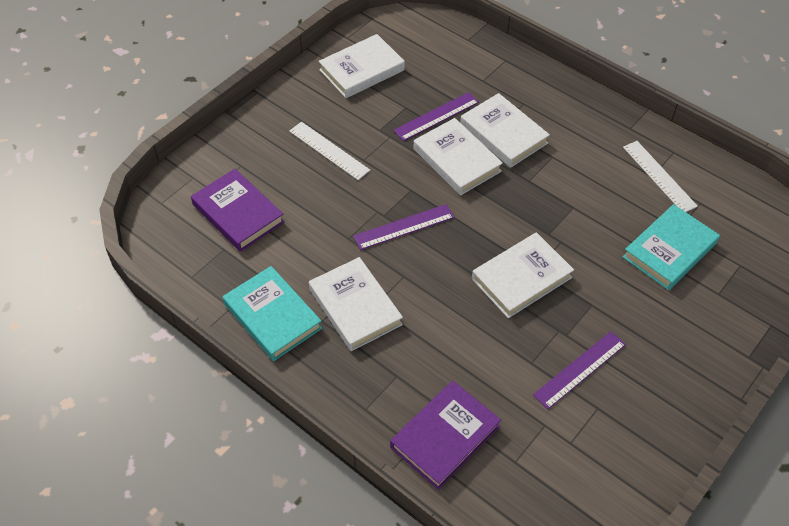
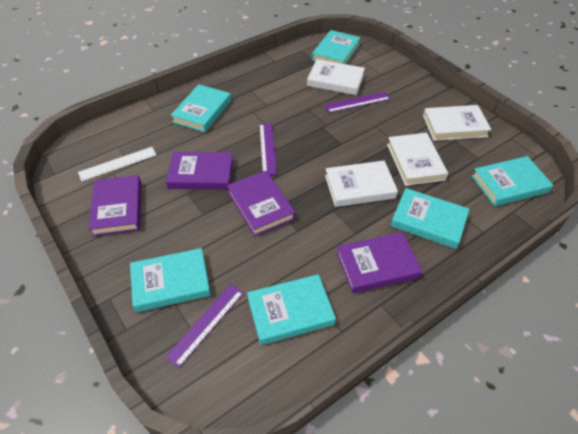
purple book: [191,169,284,252] [390,381,501,490] = 2 -> [89,175,141,237] [166,151,233,190] [227,171,296,236] [337,232,422,293] = 4
turquoise book: [223,266,322,361] [623,204,720,290] = 2 -> [130,248,211,312] [171,84,231,132] [247,274,336,345] [312,30,360,64] [391,188,470,249] [472,156,553,206] = 6
white book: [309,257,403,351] [319,34,405,98] [413,118,503,196] [460,93,550,168] [472,232,574,318] = 5 -> [307,59,365,95] [325,161,398,207] [387,133,448,186] [423,105,491,141] = 4
white ruler: [289,122,370,180] [623,141,698,212] = 2 -> [78,147,156,181] = 1

